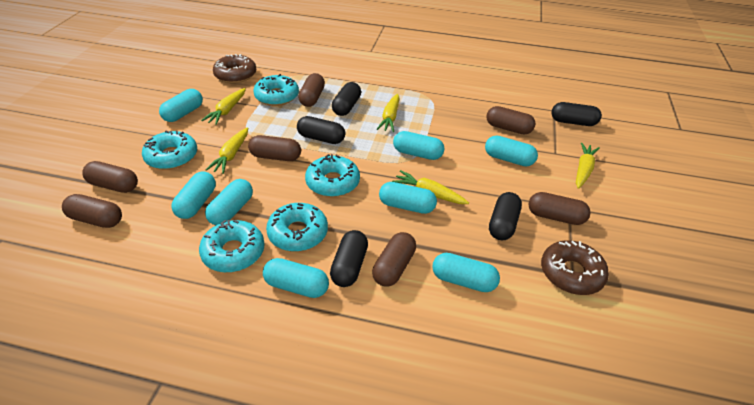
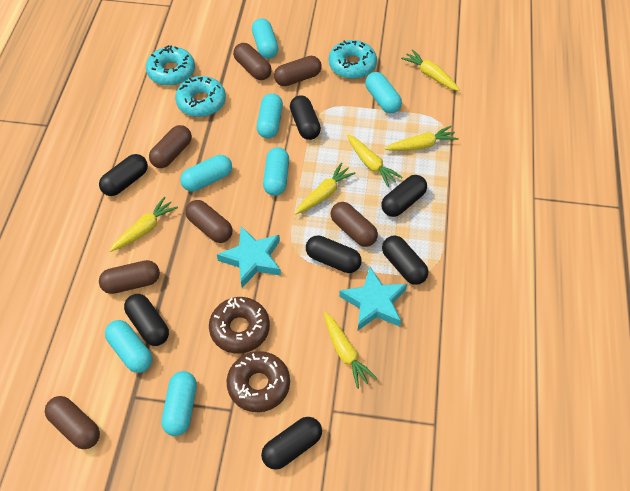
black capsule: [297,116,345,144] [330,230,368,287] [332,82,361,116] [489,192,522,240] [551,102,602,126] = 5 -> [99,154,148,196] [124,294,169,346] [261,417,322,470] [290,95,321,140] [306,235,362,273] [381,175,427,217] [382,236,428,285] = 7
turquoise capsule: [159,89,203,122] [171,171,216,219] [205,179,253,225] [263,258,329,298] [379,182,437,214] [393,131,445,160] [432,253,500,292] [485,135,538,166] = 8 -> [105,320,152,373] [162,371,197,436] [180,155,232,192] [252,18,279,59] [257,93,283,138] [263,147,289,196] [365,72,402,113] = 7
turquoise donut: [142,131,197,170] [199,220,265,272] [253,74,299,106] [266,203,328,251] [305,154,360,197] = 5 -> [146,45,195,86] [175,76,226,117] [329,40,377,79] = 3
turquoise star: none = 0 -> [217,226,281,288] [339,267,407,330] = 2
yellow carrot: [201,88,246,125] [205,127,248,174] [377,94,400,132] [392,170,469,204] [576,143,600,189] = 5 -> [109,196,178,252] [295,163,356,214] [324,312,377,389] [347,135,403,187] [385,126,458,151] [401,49,460,91] = 6

